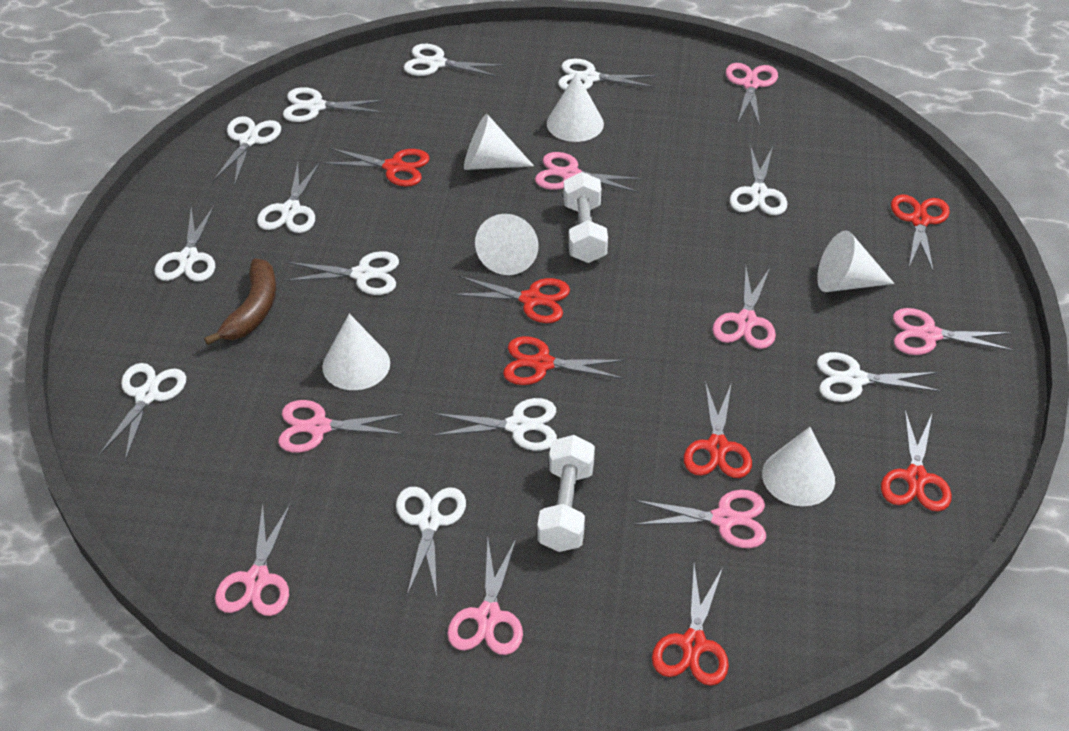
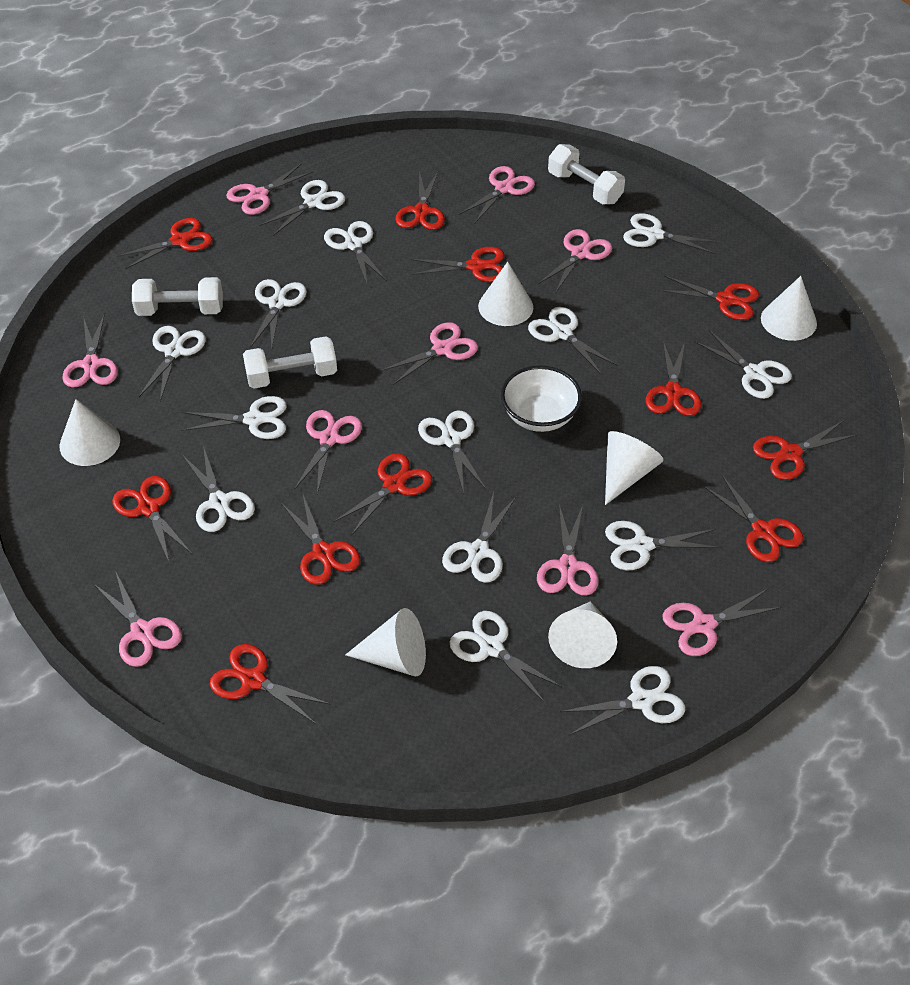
brown banana: [204,258,276,345] = 1 -> none = 0
pink scissors: [215,503,291,616] [278,400,405,453] [447,539,523,655] [535,152,644,193] [634,490,766,548] [712,267,776,349] [726,63,778,126] [893,308,1014,355] = 8 -> [63,313,118,388] [93,573,182,667] [226,163,313,215] [294,410,362,494] [380,322,478,385] [459,166,535,223] [537,504,599,596] [538,229,612,292] [663,589,781,656] = 9
red scissors: [322,148,430,186] [452,276,570,323] [503,336,625,385] [652,565,729,686] [684,381,752,478] [881,410,952,511] [891,194,950,272] = 7 -> [112,476,192,562] [116,218,213,269] [210,644,331,725] [281,495,360,585] [334,453,432,536] [395,171,445,230] [411,247,504,282] [646,341,701,416] [659,276,759,320] [704,475,803,562] [753,420,858,480] = 11
white bowl: none = 0 -> [501,366,582,432] = 1
white dumbbell: [537,435,595,552] [563,172,608,263] = 2 -> [132,277,223,316] [243,336,337,389] [548,144,625,204] = 3
white scissors: [99,363,186,461] [154,206,215,281] [213,116,281,186] [257,162,320,233] [283,87,385,122] [284,251,399,295] [396,487,466,597] [404,44,503,77] [432,398,557,451] [558,59,657,90] [730,145,787,215] [817,352,941,402] = 12 -> [139,326,206,401] [181,396,287,439] [182,446,255,532] [250,279,307,349] [260,180,345,236] [324,221,387,286] [418,410,486,494] [442,492,516,583] [449,611,563,703] [528,307,618,375] [559,666,685,735] [605,521,721,571] [623,213,720,254] [695,330,792,399] = 14

